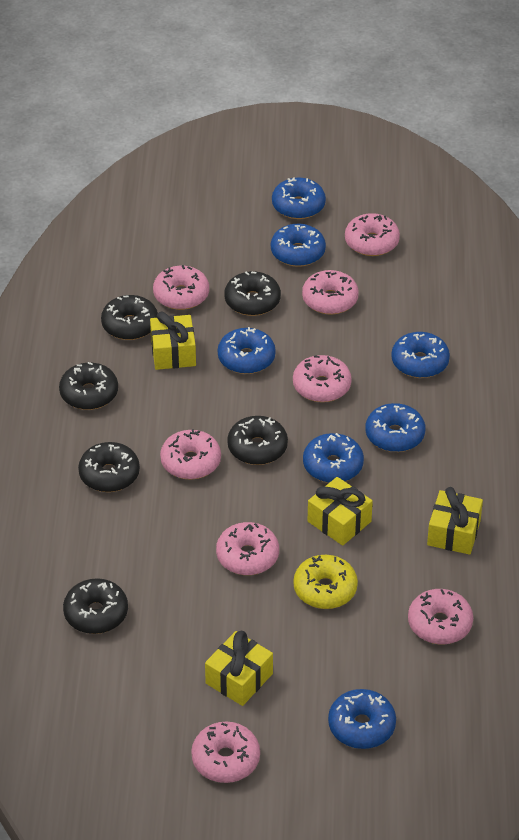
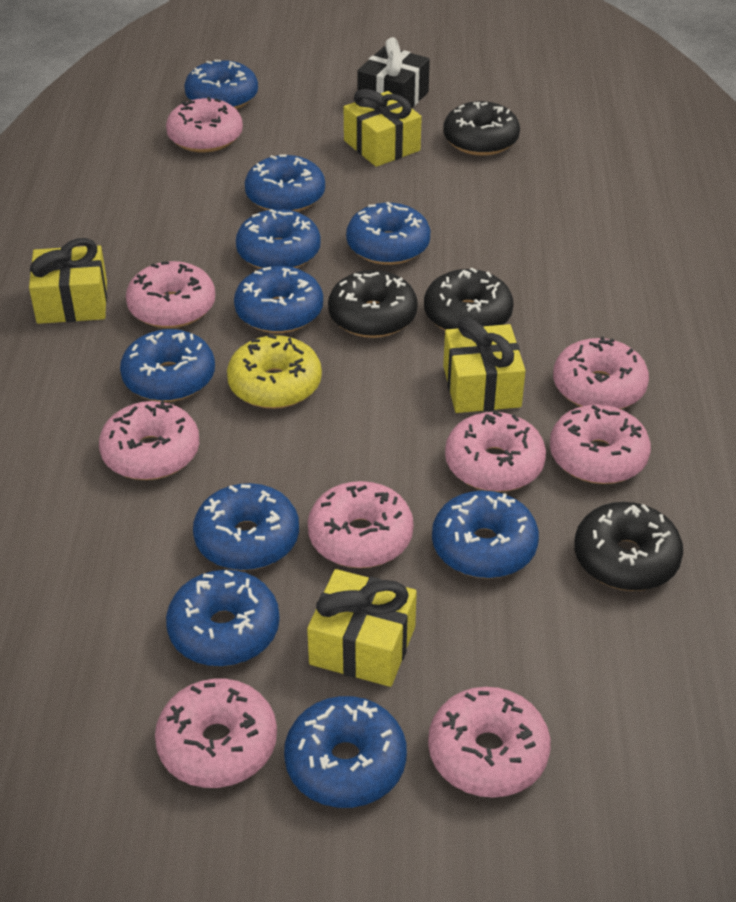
black donut: [59,362,118,410] [63,578,128,634] [78,442,140,492] [101,295,158,340] [224,271,281,316] [227,416,288,465] = 6 -> [328,270,418,338] [424,268,514,330] [443,101,520,156] [574,502,683,591] = 4
black gift: none = 0 -> [357,37,430,108] = 1
blue donut: [218,327,276,374] [271,224,326,267] [272,177,326,219] [303,433,364,483] [328,689,396,749] [365,403,425,452] [391,332,450,378] = 7 -> [120,329,215,402] [166,570,280,666] [184,60,258,109] [193,483,299,571] [234,266,323,333] [236,209,321,269] [245,155,325,212] [284,696,407,808] [346,202,430,265] [432,491,539,579] = 10
pink donut: [153,265,209,310] [160,429,221,479] [191,722,260,783] [216,522,279,575] [293,355,352,402] [302,270,359,315] [345,213,400,256] [408,589,473,644] = 8 -> [99,401,199,480] [126,261,215,328] [155,678,277,788] [166,97,243,153] [308,481,414,568] [428,687,551,798] [445,411,546,492] [550,405,651,484] [553,336,649,409] = 9

